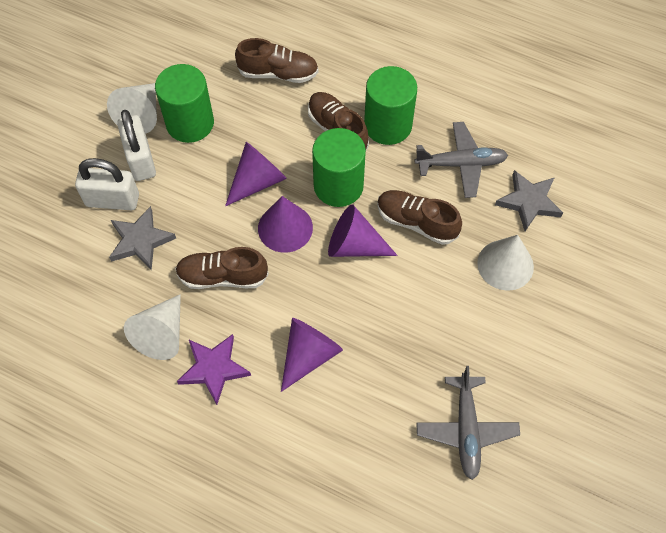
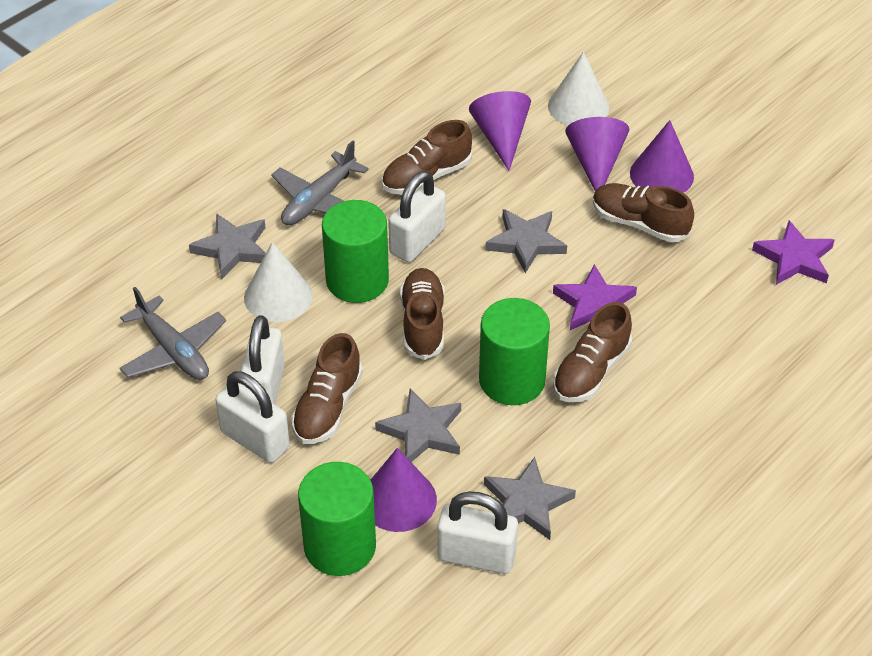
brown shoe: [175,247,269,289] [235,38,319,83] [308,92,369,150] [377,190,462,245] = 4 -> [292,333,363,444] [382,120,472,195] [400,268,445,360] [553,302,632,402] [593,183,694,242] = 5
grey star: [109,206,176,270] [495,170,563,231] = 2 -> [189,213,266,279] [375,389,461,462] [484,457,576,540] [485,209,567,273] = 4
purple star: [177,334,251,405] = 1 -> [553,264,637,330] [752,220,835,285] = 2
white cone: [107,83,157,134] [124,294,181,360] [477,235,534,291] = 3 -> [244,242,313,322] [548,52,609,125] = 2
white padlock: [75,158,139,210] [117,110,156,181] = 2 -> [215,371,290,463] [241,315,285,404] [388,171,446,262] [437,491,518,574] = 4

